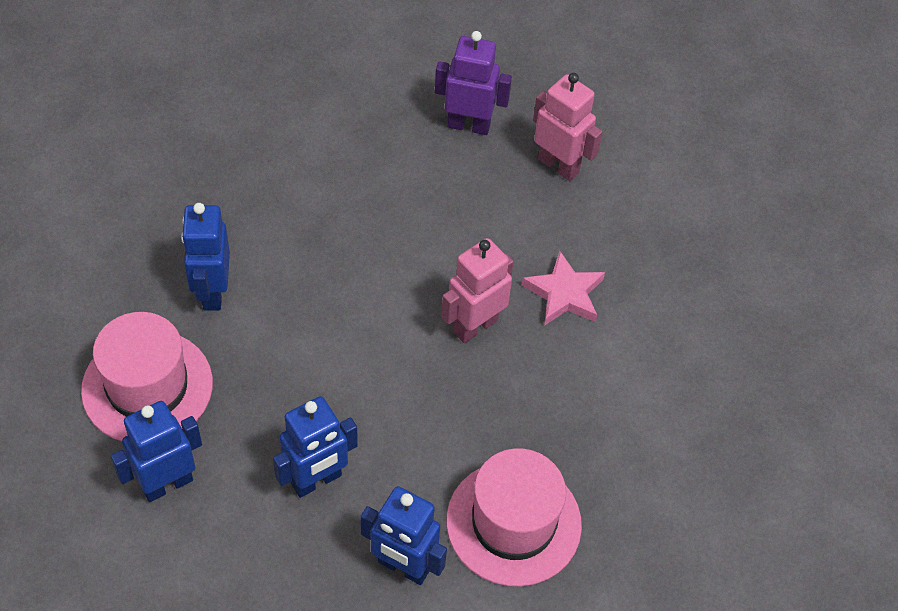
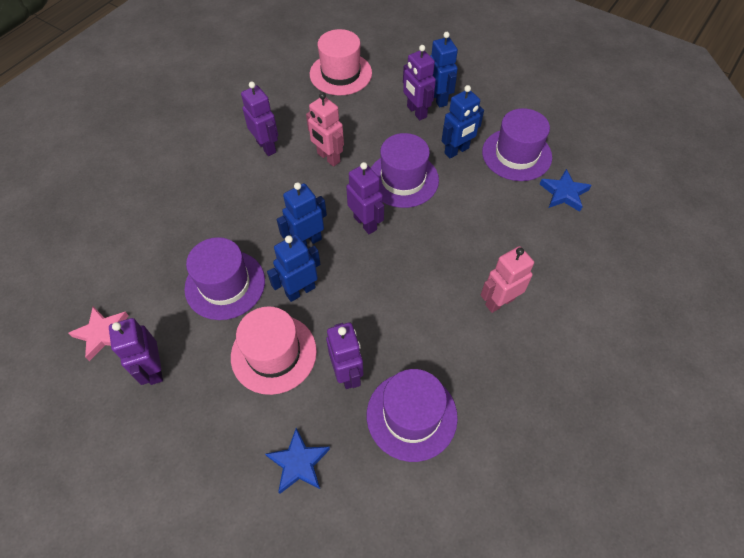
blue star: none = 0 -> [265,428,330,494] [540,169,591,212] = 2
purple hat: none = 0 -> [184,237,265,320] [367,369,458,462] [371,133,439,208] [482,108,552,181] = 4
purple robot: [435,31,512,135] = 1 -> [109,318,163,385] [241,82,278,156] [326,323,363,389] [346,162,384,234] [403,45,436,120] = 5

